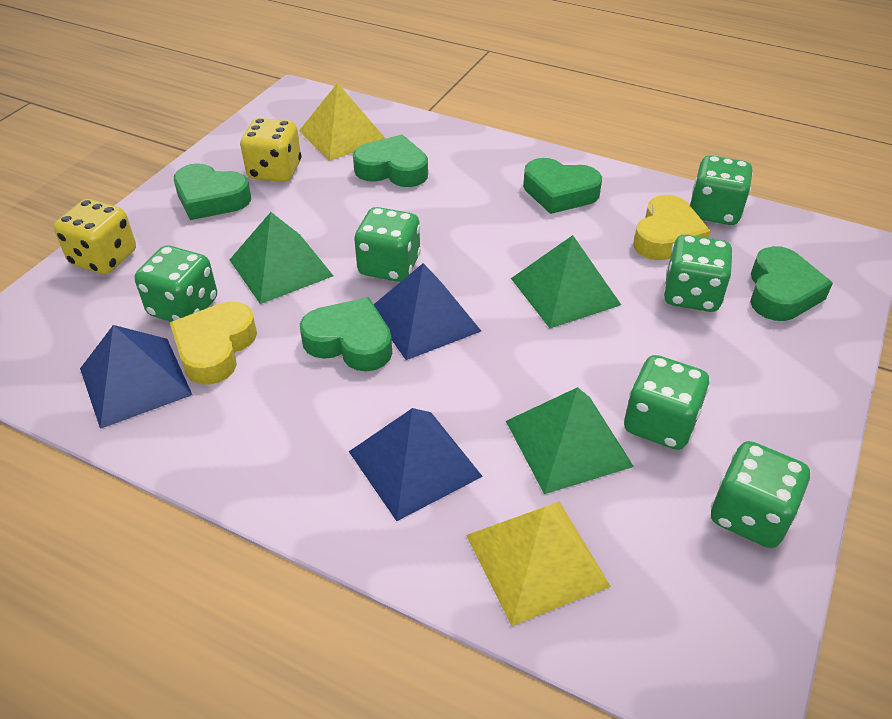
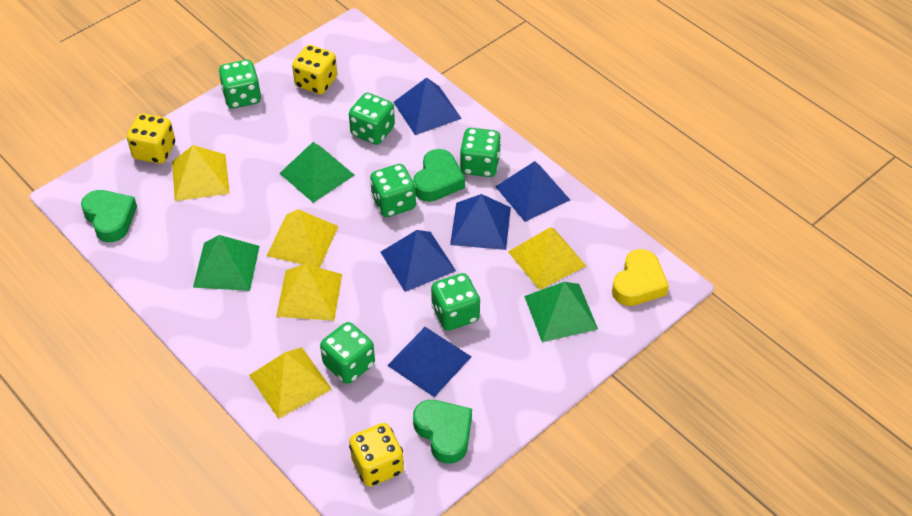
blue pyramid: [80,325,192,429] [349,408,483,521] [374,263,481,360] = 3 -> [381,230,456,292] [387,327,472,397] [393,77,462,135] [450,194,511,250] [495,161,570,222] = 5
green heart: [174,163,251,220] [300,297,392,371] [353,135,428,187] [523,158,602,214] [750,246,833,321] = 5 -> [81,190,137,242] [413,149,465,202] [413,400,472,464] = 3
yellow dice: [54,199,136,274] [240,118,301,182] = 2 -> [127,114,175,164] [292,45,337,95] [349,423,404,487] = 3
yellow heart: [170,302,257,385] [633,195,711,260] = 2 -> [612,249,669,306] = 1
yellow pyramid: [299,83,386,161] [466,501,611,626] = 2 -> [172,145,230,201] [249,347,332,419] [267,209,338,268] [276,264,342,321] [508,227,586,290] = 5

